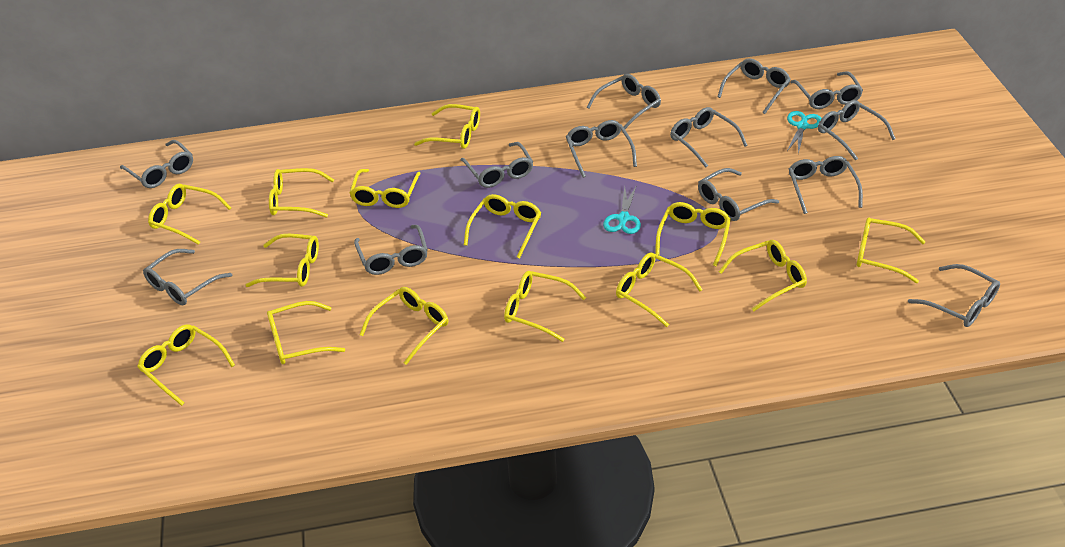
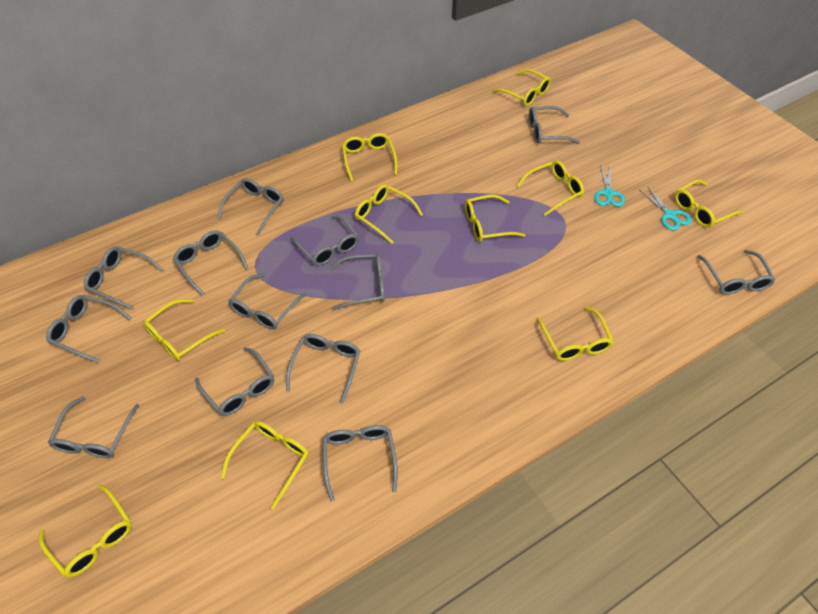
yellow glasses: [137,325,235,406] [148,184,231,245] [246,234,319,287] [267,301,345,364] [269,168,334,218] [350,169,421,208] [360,287,448,365] [414,104,480,149] [464,194,541,259] [504,271,586,342] [616,252,703,327] [655,202,731,266] [718,240,807,311] [857,218,925,283] = 14 -> [39,484,132,577] [143,299,225,361] [221,421,309,510] [342,133,397,182] [355,184,423,244] [465,194,525,242] [492,69,551,106] [516,160,584,216] [536,307,614,361] [675,180,742,228] = 10

